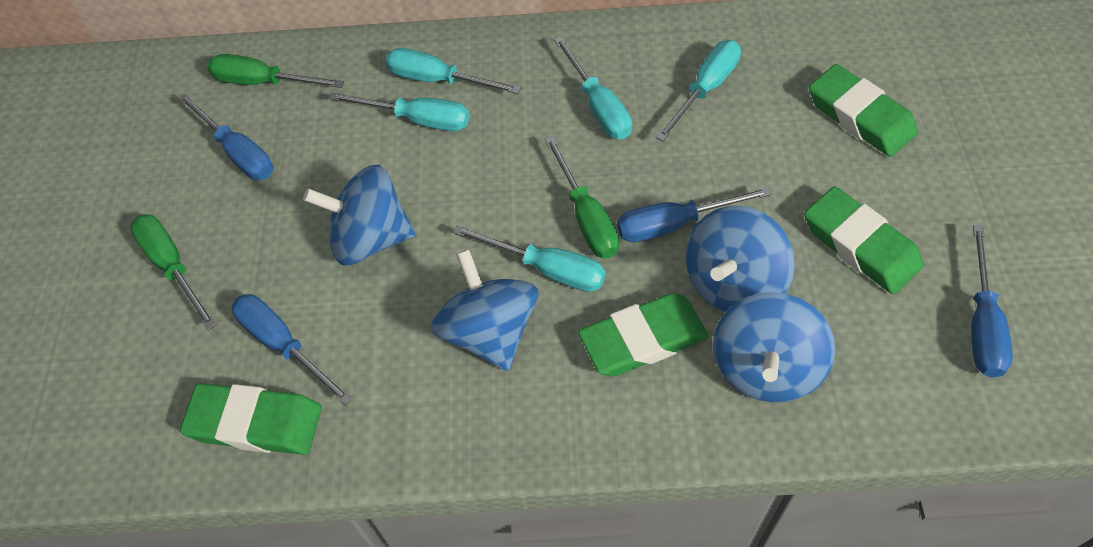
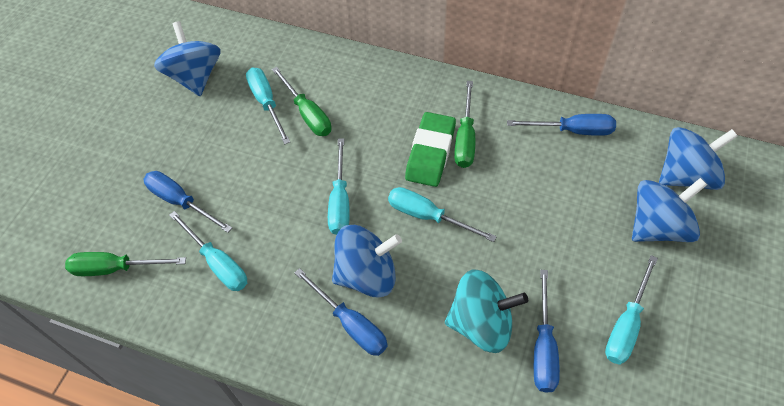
green eraser: [180,383,322,455] [578,293,709,377] [804,186,924,294] [809,64,918,157] = 4 -> [405,112,456,187] = 1
turquoise spinning top: none = 0 -> [445,270,528,353] = 1

